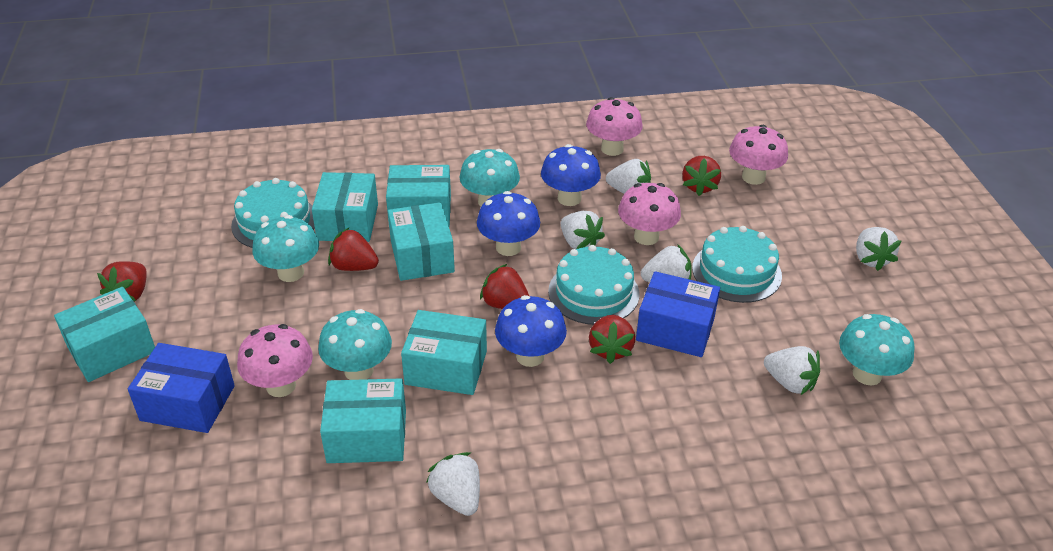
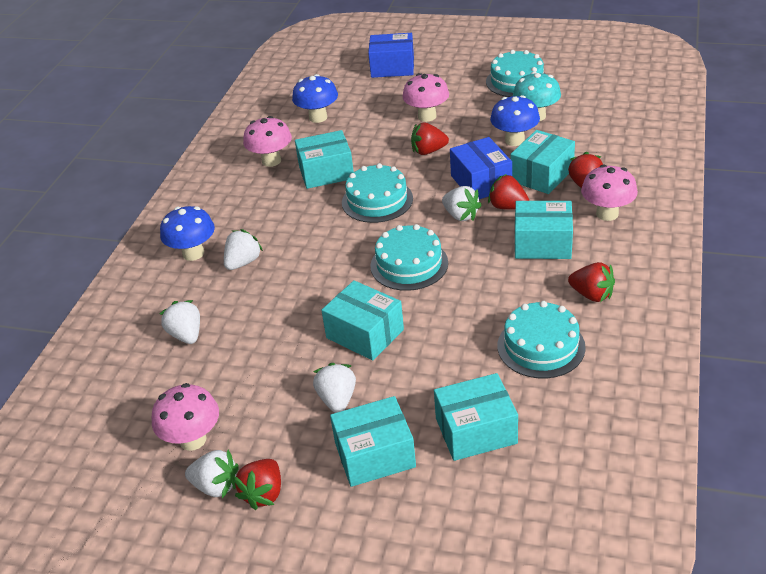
turquoise cake: [231,178,315,248] [548,245,639,325] [692,226,782,303] = 3 -> [342,163,413,223] [370,224,448,291] [486,50,545,97] [497,301,586,378] = 4
turquoise mushroom: [252,215,319,282] [318,309,392,380] [459,149,520,207] [839,314,915,385] = 4 -> [513,72,561,121] = 1
white strawberry: [426,452,480,516] [561,211,605,249] [606,159,651,194] [641,244,692,283] [764,346,820,395] [856,227,902,271] = 6 -> [160,300,200,344] [185,450,239,498] [224,229,263,270] [313,363,356,413] [442,186,482,221] = 5

